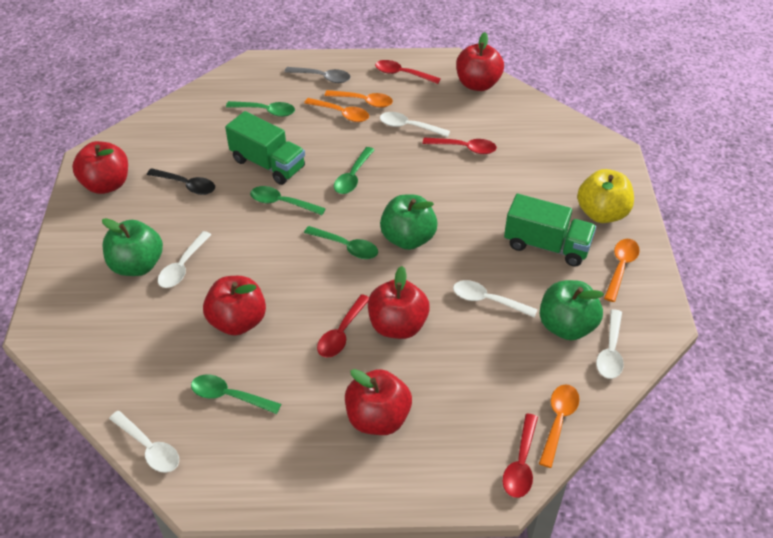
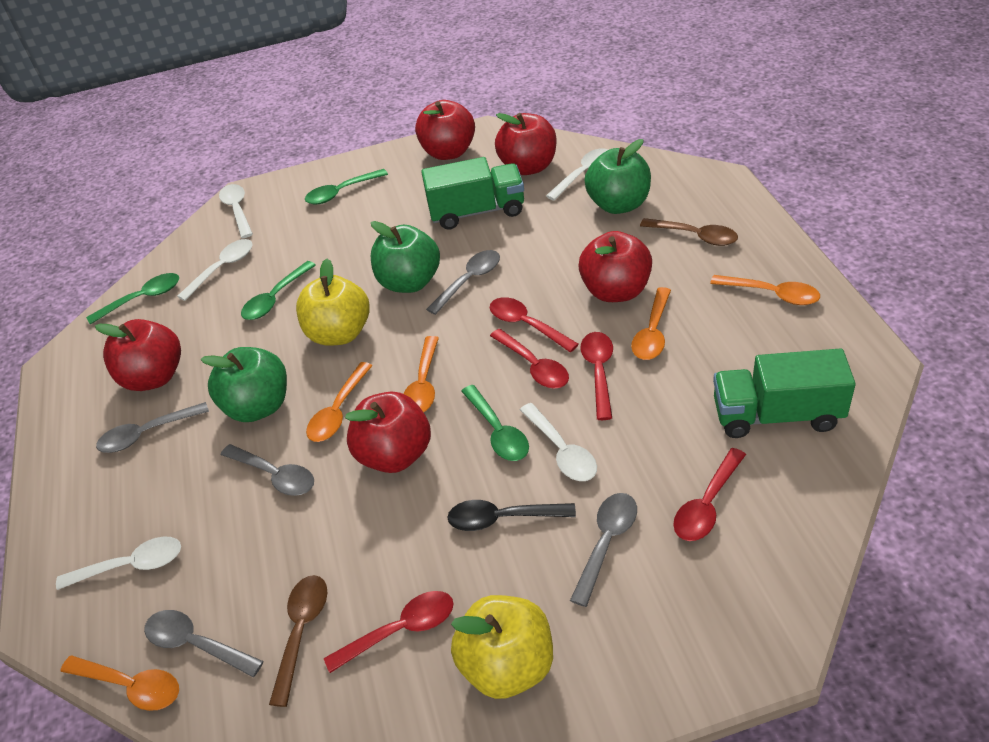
brown spoon: none = 0 -> [269,575,327,707] [640,218,738,246] = 2
green spoon: [191,374,281,414] [226,101,295,117] [250,186,326,215] [304,226,378,259] [334,147,374,194] = 5 -> [86,273,179,325] [241,261,316,320] [305,169,388,204] [461,385,529,461] = 4
grey spoon: [285,67,351,83] = 1 -> [96,402,209,453] [144,610,264,677] [221,444,314,496] [426,250,500,315] [570,493,637,607] = 5
orange spoon: [304,98,369,122] [324,90,393,108] [539,384,580,468] [604,239,640,302] = 4 -> [60,655,179,711] [306,362,372,442] [403,336,439,412] [631,287,671,360] [710,275,820,305] = 5
red spoon: [317,294,369,358] [375,60,441,84] [422,138,497,154] [503,414,538,498] = 4 -> [324,591,454,673] [490,297,579,352] [490,329,569,389] [580,332,613,420] [673,448,746,541] = 5
yellow apple: [577,169,634,223] = 1 -> [296,258,370,346] [451,595,553,699] = 2

